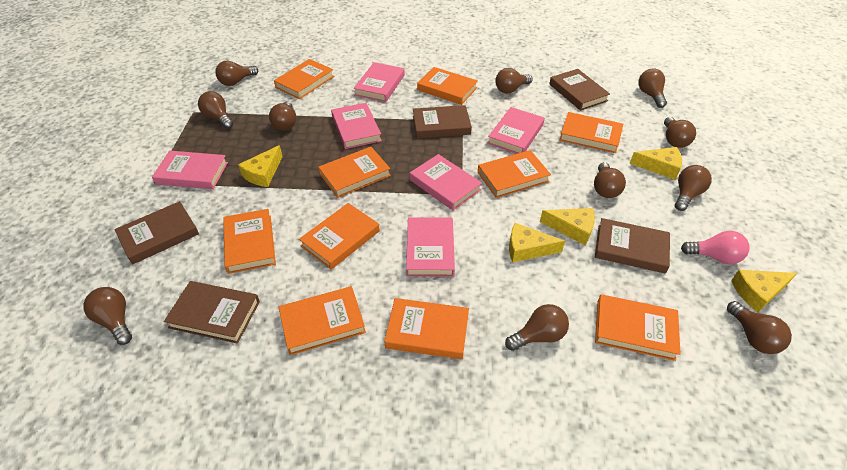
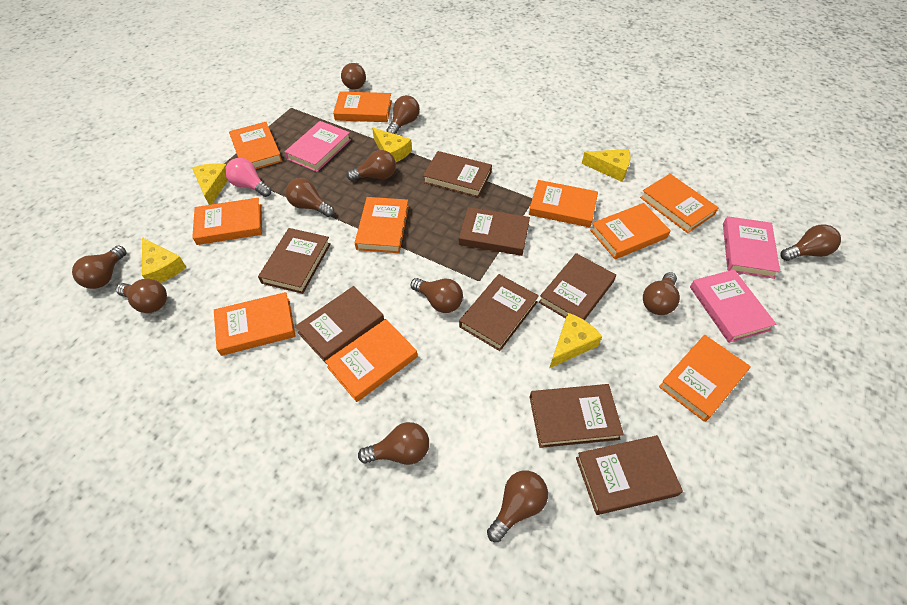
brown book: [114,201,199,265] [164,281,260,344] [413,105,472,138] [549,69,610,111] [595,218,670,274] = 5 -> [258,228,331,294] [295,286,384,362] [423,151,492,198] [459,207,530,256] [459,274,539,351] [530,384,624,448] [539,253,616,320] [576,435,683,515] = 8
pink book: [152,151,228,189] [331,103,382,149] [354,62,405,102] [406,217,455,277] [410,154,482,210] [487,107,545,154] = 6 -> [285,121,351,172] [690,270,776,343] [723,216,780,279] = 3

